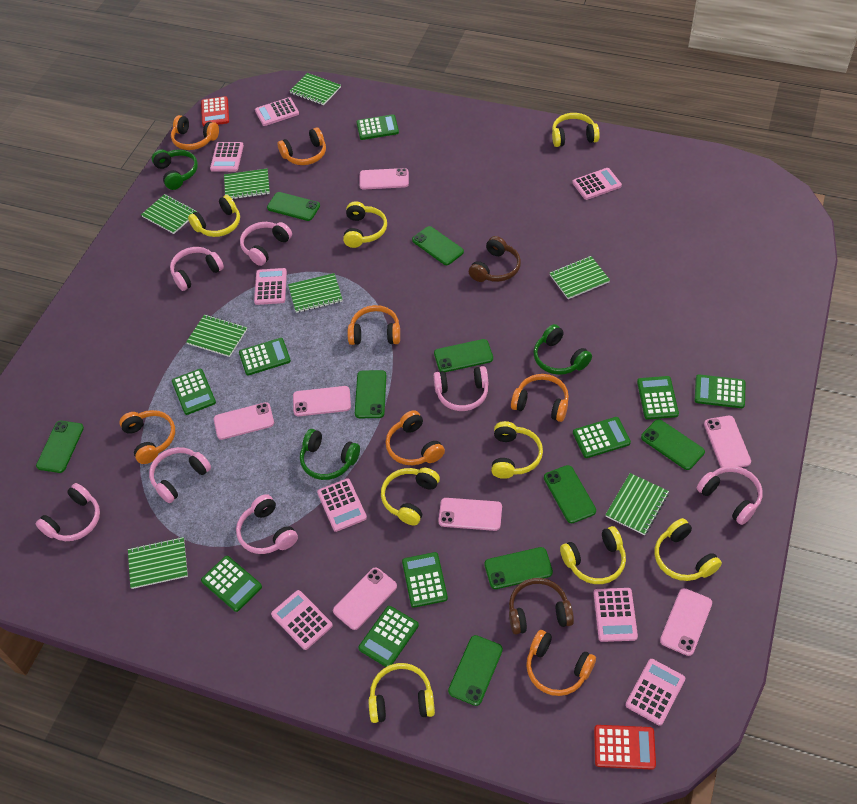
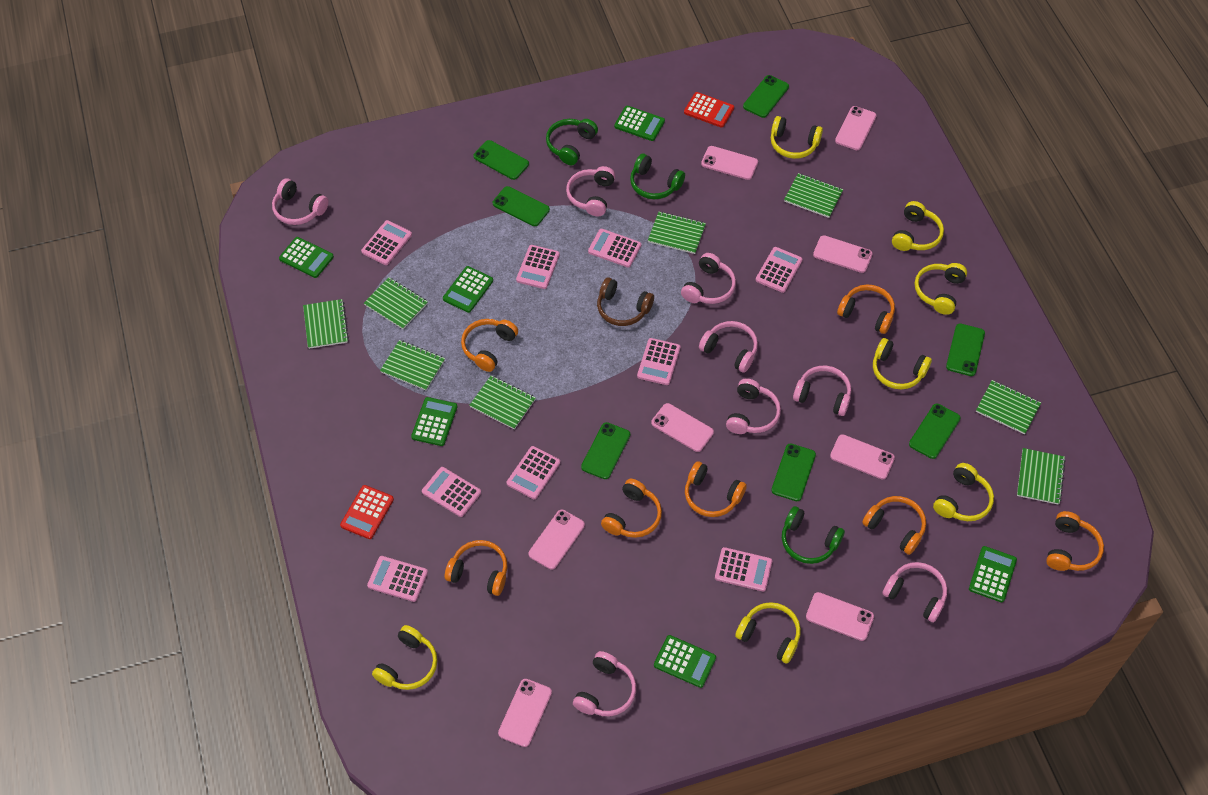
brown headphones: [469,236,521,282] [509,578,574,634] = 2 -> [597,278,654,326] = 1
green calculator: [172,369,216,415] [201,556,262,612] [239,338,291,375] [356,114,399,140] [358,606,419,667] [402,552,448,608] [573,417,631,458] [637,376,679,419] [695,374,746,408] = 9 -> [279,237,334,278] [411,397,457,446] [443,266,493,313] [614,106,665,141] [654,635,716,688] [969,546,1017,602] = 6
green phone: [36,421,84,473] [267,192,320,221] [355,370,387,418] [412,226,464,265] [434,339,493,372] [448,635,503,706] [485,547,553,589] [544,465,596,523] [641,419,705,470] = 9 -> [474,140,529,180] [493,186,550,226] [581,422,630,479] [743,75,789,118] [771,443,816,501] [909,404,961,459] [946,323,985,376] = 7
pink calculator: [210,142,244,172] [254,268,287,305] [255,97,299,126] [271,590,333,650] [317,478,367,532] [572,168,622,200] [593,588,638,642] [625,659,685,726] = 8 -> [361,220,412,265] [367,556,428,602] [422,467,481,517] [507,446,560,499] [516,245,560,289] [588,229,641,267] [637,338,681,385] [715,547,772,592] [756,247,803,293] = 9
pink headphones: [36,483,100,541] [149,447,211,503] [170,247,224,291] [236,494,298,554] [240,222,292,266] [433,366,488,411] [697,466,763,525] = 7 -> [272,178,329,225] [566,166,615,216] [573,651,636,716] [681,253,736,304] [699,321,758,373] [726,379,781,434] [793,366,851,416] [882,562,947,622] = 8
pink phone: [214,402,274,440] [293,386,351,416] [333,568,397,630] [359,168,409,190] [438,498,502,531] [660,588,712,656] [704,416,751,468] = 7 -> [498,679,552,747] [529,510,585,570] [651,403,714,452] [701,146,758,180] [806,592,874,641] [813,235,873,273] [830,434,895,480] [835,106,877,150] = 8
yellow headphones: [188,195,240,237] [343,201,387,248] [369,663,435,723] [381,468,440,526] [491,421,543,479] [552,113,600,147] [560,526,626,584] [655,518,722,581] = 8 -> [372,625,437,690] [735,602,801,664] [771,116,823,159] [873,338,932,389] [892,201,944,251] [915,263,967,315] [933,463,994,521] = 7

